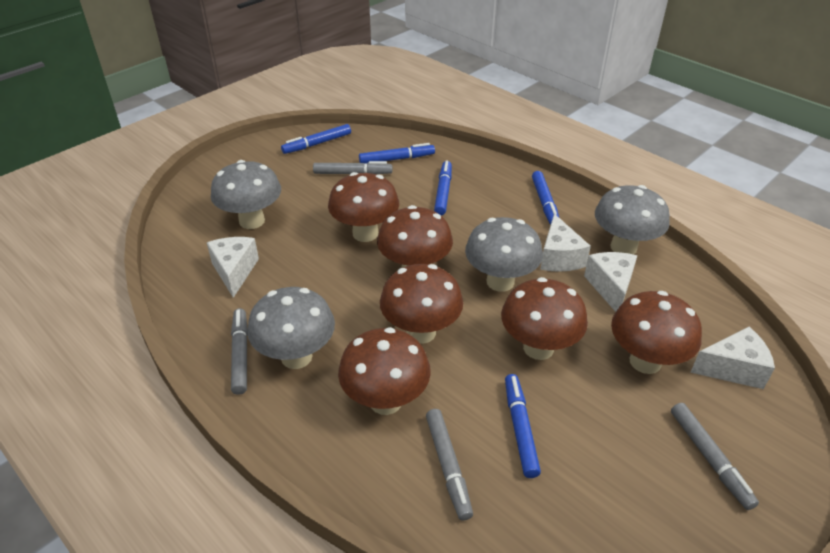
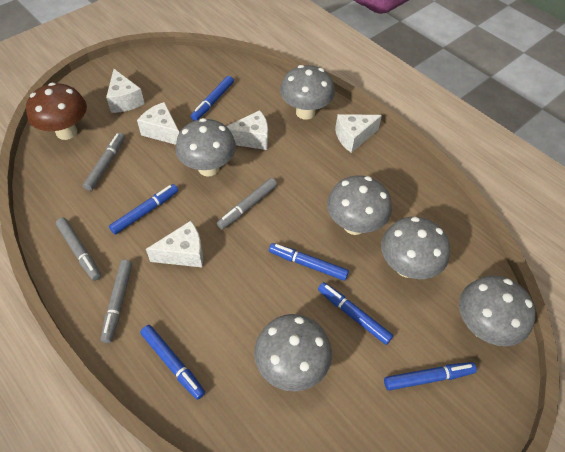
blue marker: [281,124,351,154] [359,143,435,164] [434,161,452,215] [505,374,541,478] [532,171,559,225] = 5 -> [109,184,178,234] [140,325,205,400] [191,76,234,121] [269,243,349,281] [318,282,393,345] [384,362,477,391] = 6
brown mushroom: [328,172,399,242] [338,327,431,415] [377,205,453,268] [380,264,463,344] [501,277,588,360] [611,291,702,374] = 6 -> [26,83,87,140] = 1
grey mushroom: [211,160,281,229] [247,287,335,369] [465,217,543,292] [595,185,670,255] = 4 -> [176,118,236,177] [254,314,332,392] [280,65,335,120] [327,175,392,235] [381,217,450,279] [459,276,536,346] = 6
white cheese: [207,237,259,298] [540,214,591,272] [584,252,637,312] [691,327,775,389] = 4 -> [106,69,145,113] [137,102,179,145] [146,221,203,267] [227,110,268,150] [335,114,382,153] = 5

